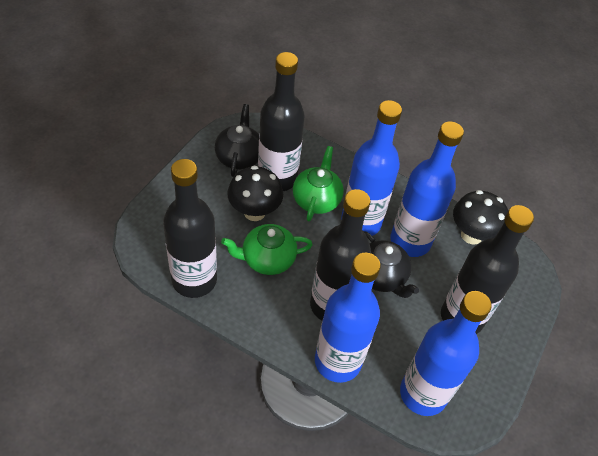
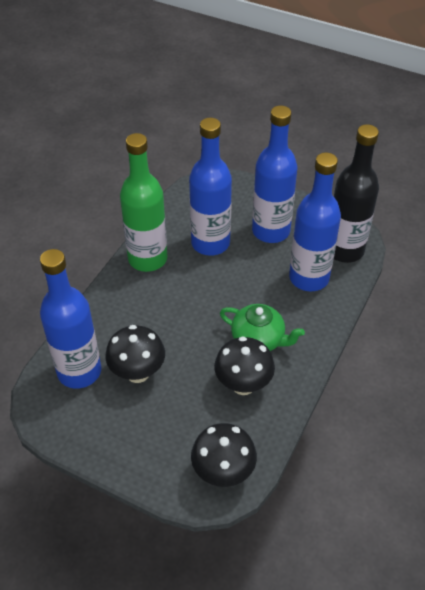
black bottle: [163,159,217,298] [258,52,305,191] [310,189,371,321] [441,205,534,334] = 4 -> [334,124,379,263] = 1
black mushroom: [227,166,283,221] [453,190,508,245] = 2 -> [105,325,165,383] [191,423,257,487] [214,336,275,395] = 3
black teapot: [215,104,259,177] [363,231,419,298] = 2 -> none = 0
green bottle: none = 0 -> [120,133,167,272] = 1
green teapot: [221,224,313,275] [293,146,344,221] = 2 -> [220,304,305,351] = 1

